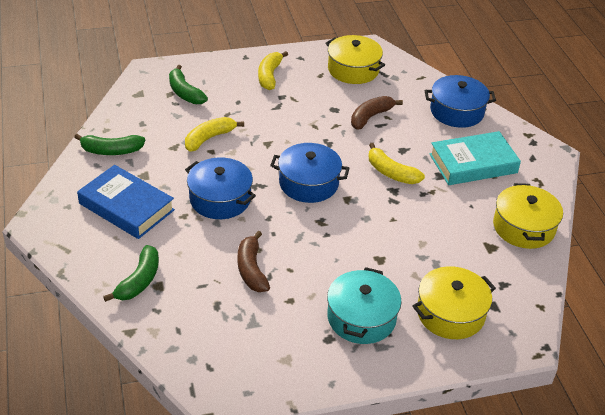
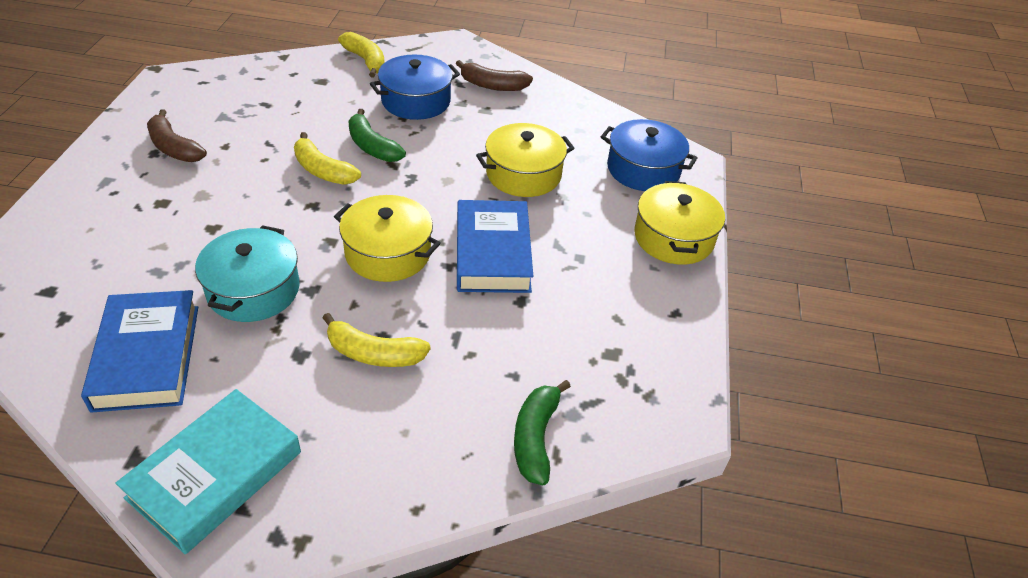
blue book: [77,165,175,239] = 1 -> [81,290,198,413] [457,200,533,293] = 2
blue pot: [185,157,256,219] [270,143,350,203] [424,75,496,128] = 3 -> [370,54,460,120] [601,119,697,191] = 2
green banana: [74,134,145,155] [103,245,159,302] [169,65,208,104] = 3 -> [348,109,406,162] [514,380,571,485] = 2

